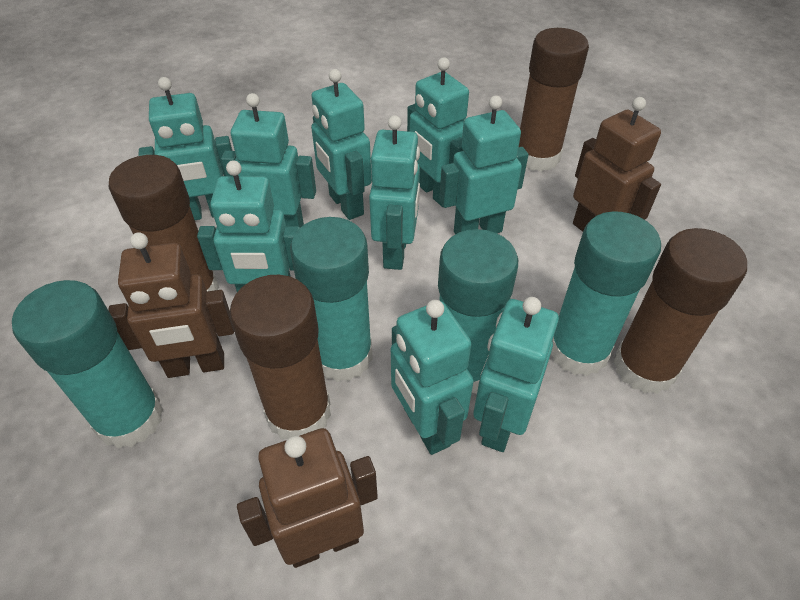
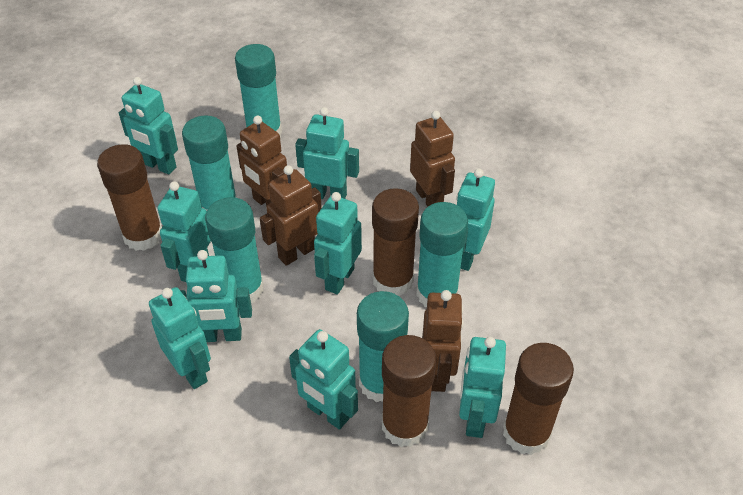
brown robot: [108,233,234,378] [237,428,378,568] [573,97,661,232] = 3 -> [237,116,287,207] [260,165,322,266] [410,111,455,207] [422,290,464,392] = 4
turquoise glue stick: [12,280,163,449] [290,217,373,382] [438,229,518,393] [551,212,661,376] = 4 -> [182,115,237,211] [205,197,264,303] [235,44,282,137] [357,291,409,402] [416,202,468,307] = 5

